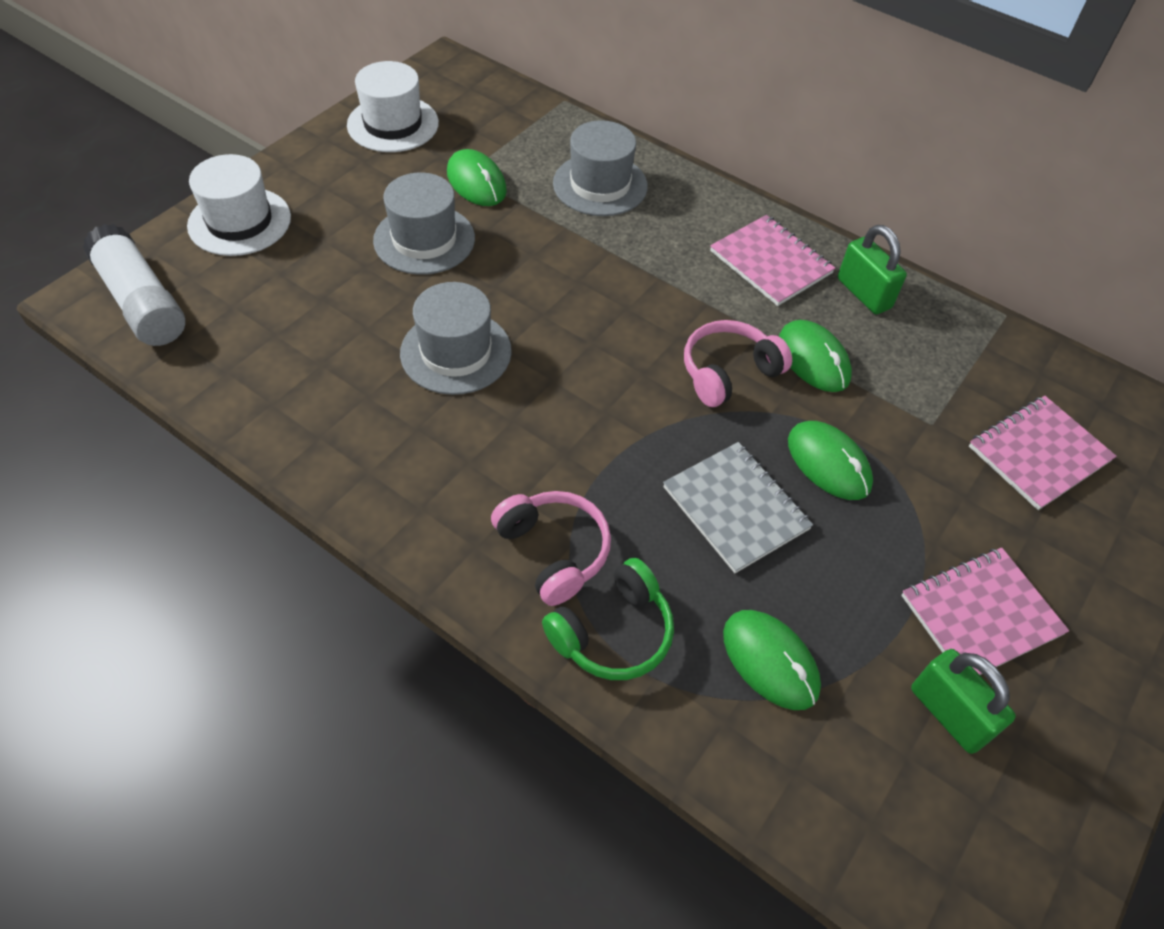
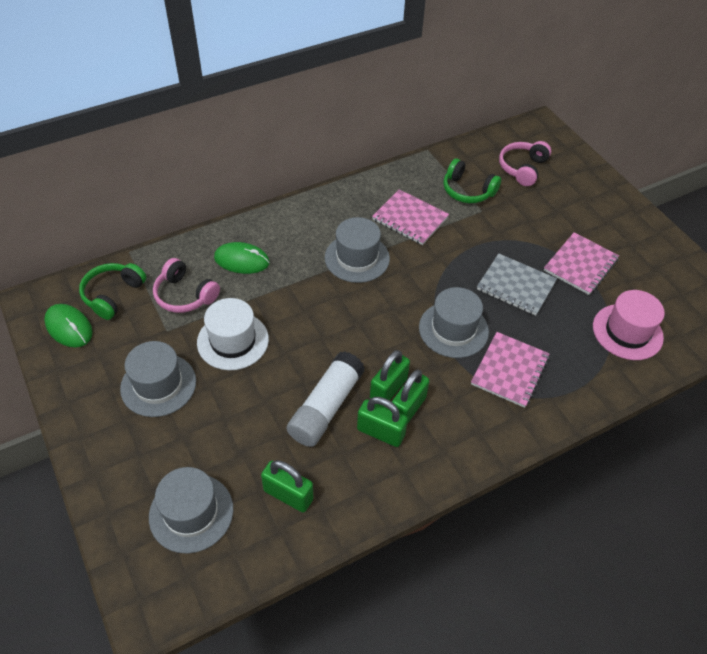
green headphones: [542,558,674,680] = 1 -> [79,263,146,320] [443,159,501,203] = 2
green mouse: [447,149,507,206] [723,610,821,710] [779,320,852,392] [788,421,873,500] = 4 -> [44,304,93,348] [214,242,270,274] = 2
green padlock: [838,225,907,314] [911,649,1016,754] = 2 -> [261,460,313,512] [357,397,408,447] [370,350,410,406] [392,370,429,424] = 4
grey hat: [373,173,475,275] [400,282,512,395] [553,120,648,216] = 3 -> [120,341,196,417] [149,467,233,554] [325,217,390,283] [419,287,489,358] = 4
pink hat: none = 0 -> [593,290,665,360] = 1
white hat: [187,154,291,256] [347,61,439,152] = 2 -> [197,298,269,370] = 1

